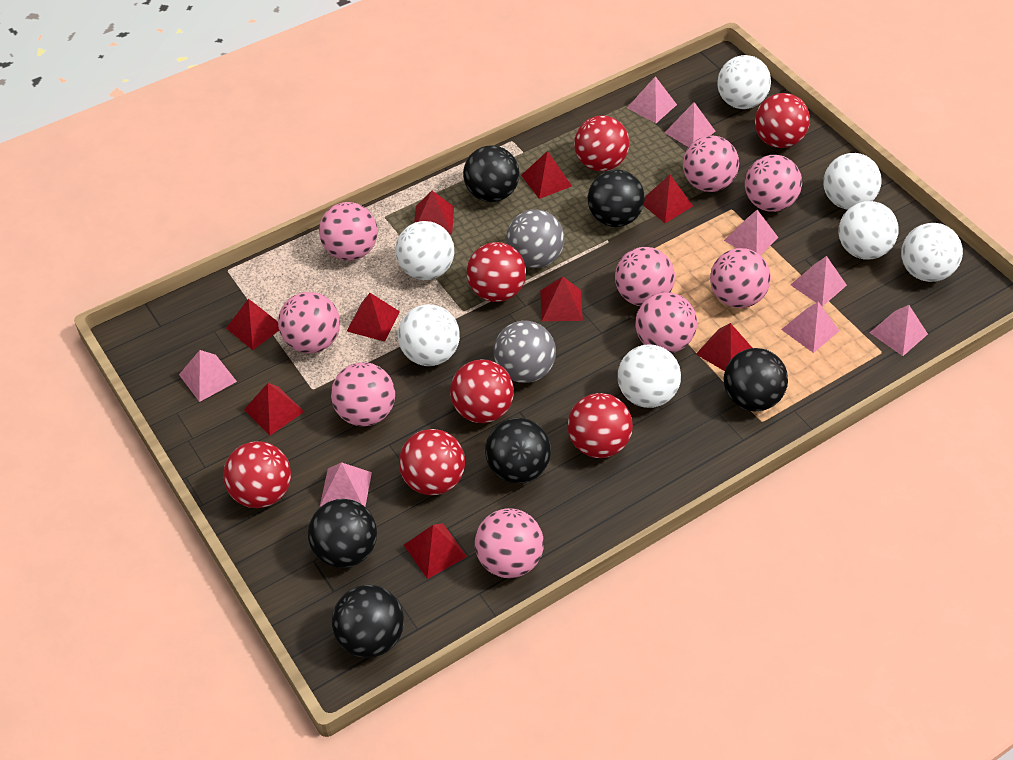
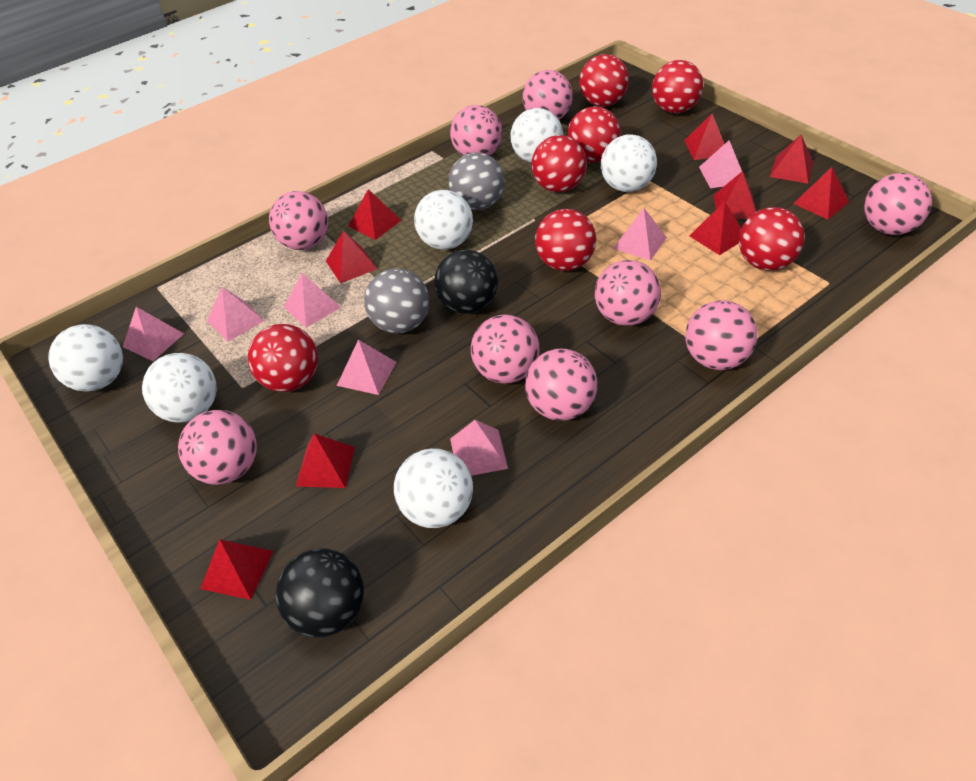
black ball: [308,499,377,568] [332,585,404,658] [463,145,519,202] [485,418,551,484] [588,169,645,227] [724,348,788,412] = 6 -> [276,548,364,638] [434,250,498,314] = 2
pink pyramid: [179,350,237,402] [320,462,372,507] [627,76,677,123] [664,102,715,147] [724,210,778,255] [781,302,839,353] [791,256,847,307] [869,305,928,356] = 8 -> [123,307,184,361] [207,287,265,342] [284,273,341,328] [337,340,396,395] [450,420,508,476] [613,208,667,261] [699,140,742,188] = 7
white ball: [396,221,454,280] [398,304,460,366] [618,345,681,408] [717,55,771,109] [823,153,881,209] [839,201,899,259] [901,223,963,282] = 7 -> [48,324,123,391] [142,353,217,423] [394,448,473,528] [414,190,473,250] [510,108,563,163] [601,134,657,192] = 6

